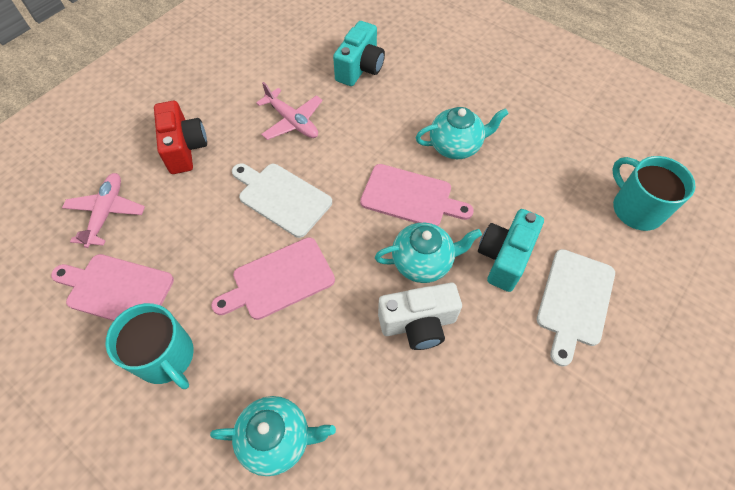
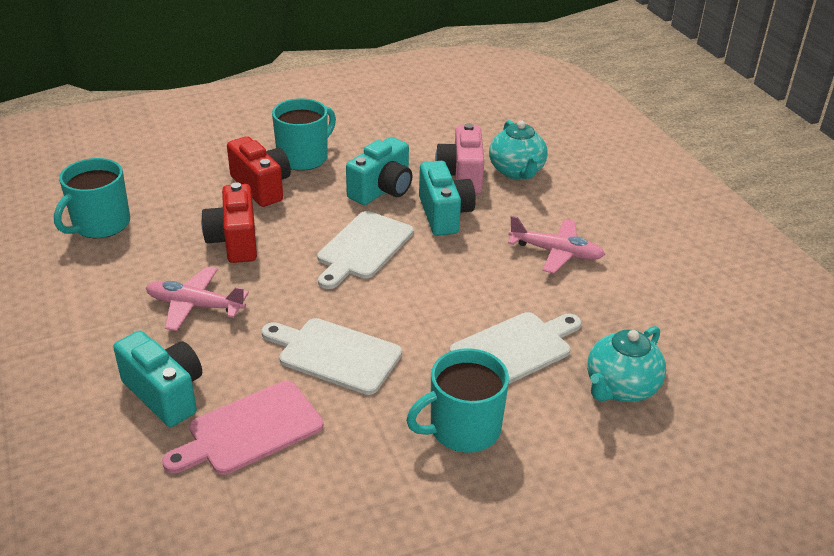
pink camera: none = 0 -> [435,123,484,194] = 1
pink cutting board: [51,254,174,321] [211,237,335,320] [360,164,474,226] = 3 -> [162,381,323,475] = 1
red camera: [154,101,207,174] = 1 -> [201,182,257,263] [227,136,291,207] = 2
turquoise camera: [333,21,385,86] [478,209,544,292] = 2 -> [113,331,202,427] [346,137,412,205] [419,161,476,236] = 3
turquoise mug: [106,303,194,389] [612,156,696,231] = 2 -> [54,158,130,238] [272,98,336,171] [406,348,509,453] = 3
turquoise teapot: [210,396,336,476] [375,223,482,283] [415,107,509,159] = 3 -> [489,120,547,179] [587,326,666,402] = 2
white camera: [378,283,462,350] = 1 -> none = 0
white cutting board: [232,163,332,238] [537,249,615,367] = 2 -> [262,318,402,395] [317,211,414,289] [450,312,581,384] = 3

